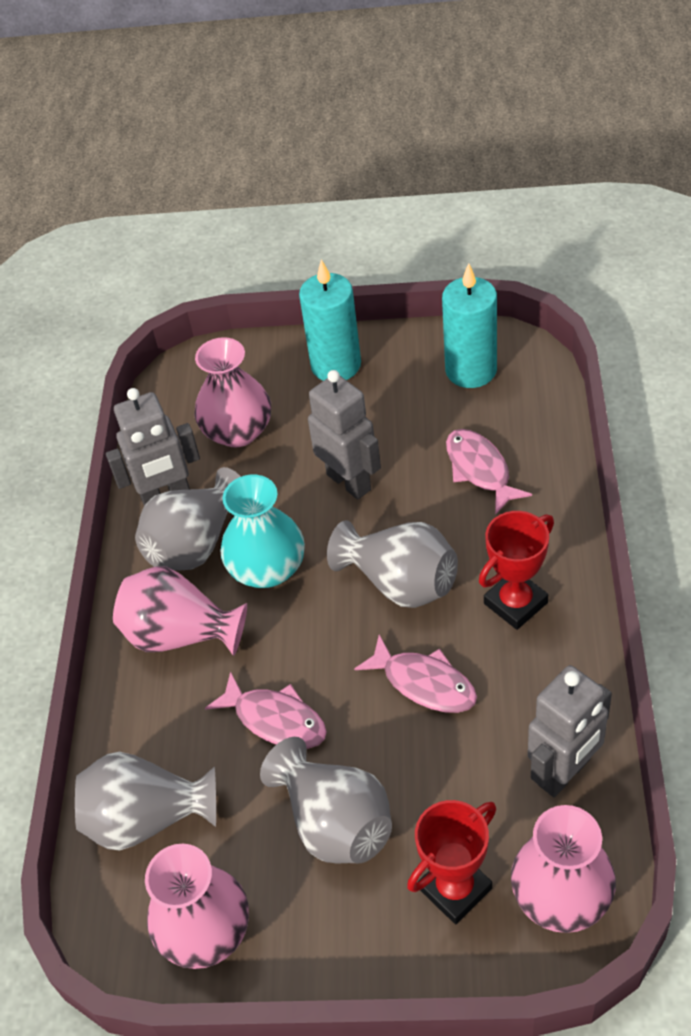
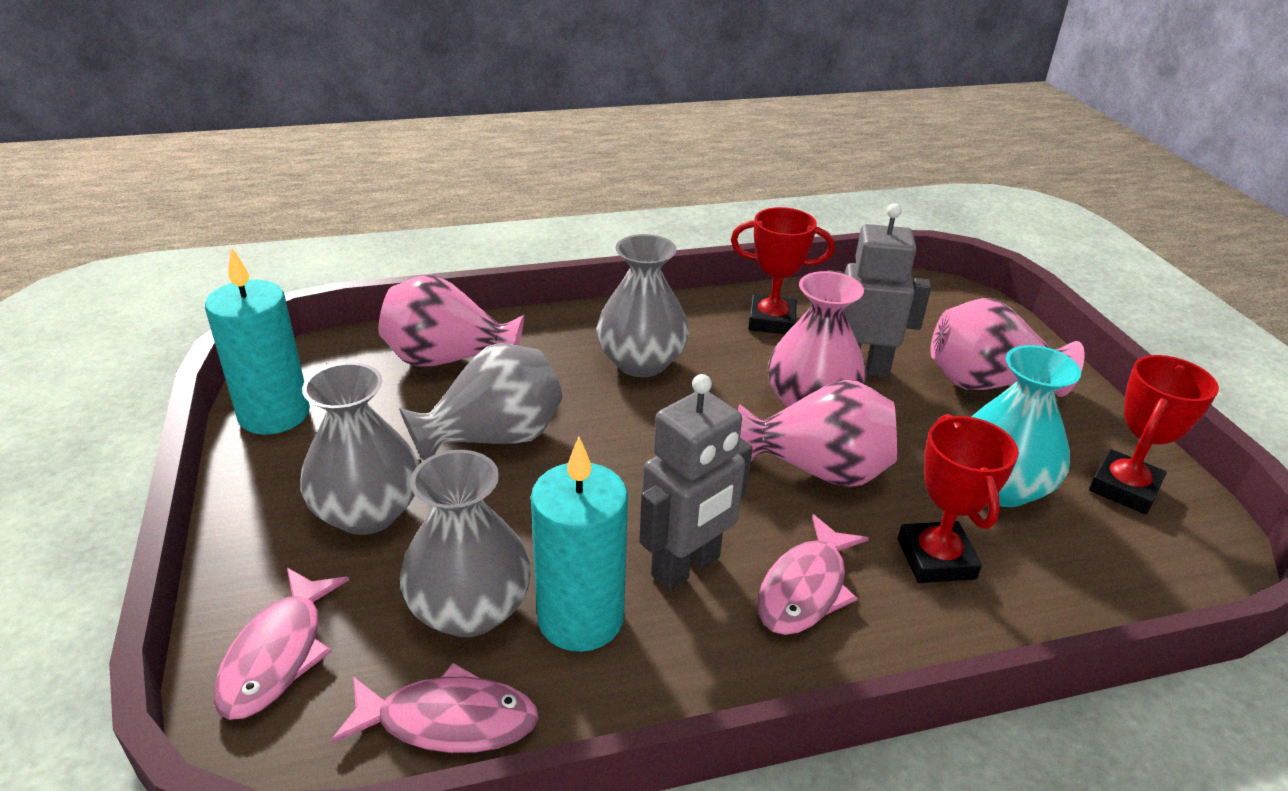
grey robot: [106,388,200,506] [308,370,381,499] [528,665,612,797] = 3 -> [639,374,753,590] [828,203,931,378] = 2
red trophy: [407,800,496,924] [479,511,554,630] = 2 -> [731,207,835,334] [898,414,1019,583] [1089,355,1219,514] = 3

